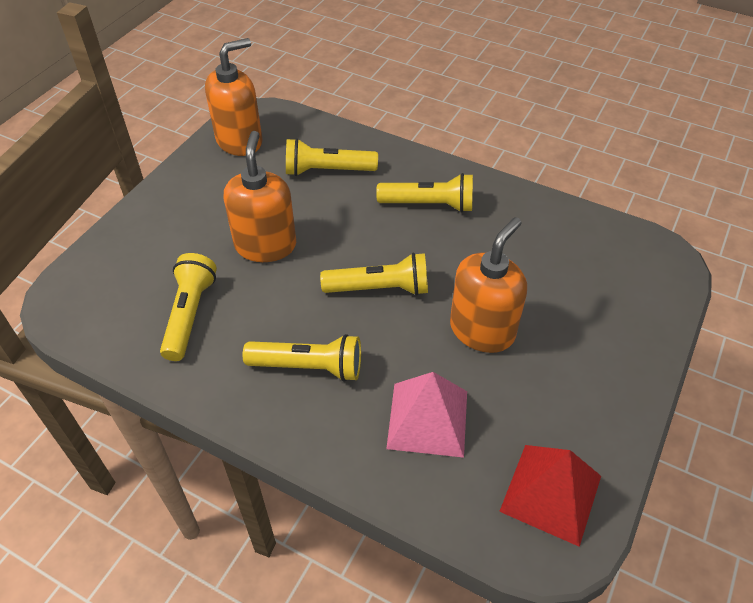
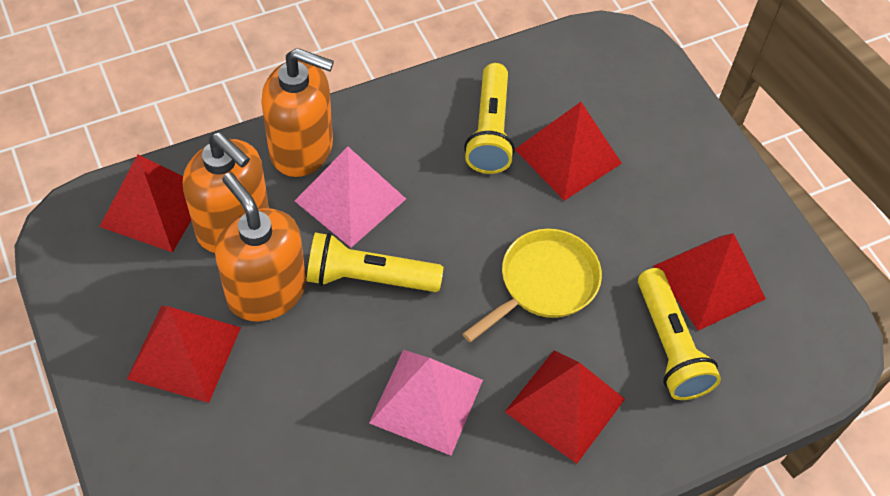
pink pyramid: [386,372,467,458] = 1 -> [295,147,406,248] [369,350,483,455] = 2
red pyramid: [499,445,601,547] = 1 -> [99,154,191,253] [127,306,241,403] [505,350,625,464] [515,102,622,201] [654,233,766,331] = 5
yellow flashlight: [160,253,217,361] [243,334,361,382] [286,138,378,176] [320,253,428,296] [376,173,473,213] = 5 -> [307,232,443,292] [464,63,515,174] [638,268,721,400] = 3
yellow pan: none = 0 -> [462,229,602,342] = 1

